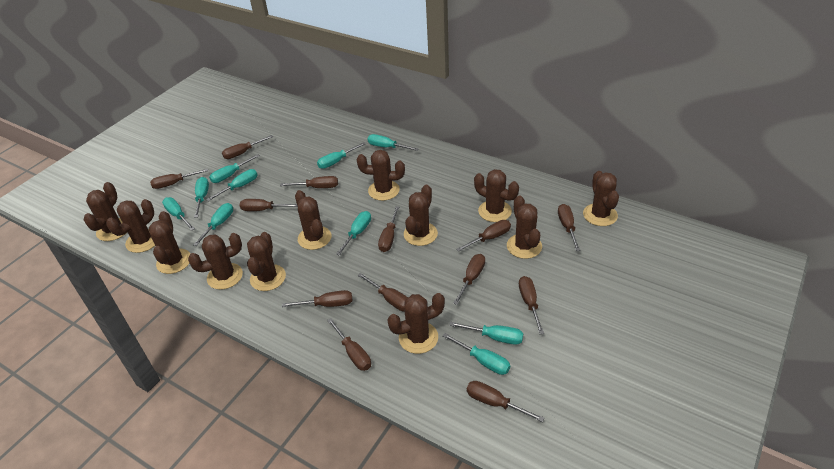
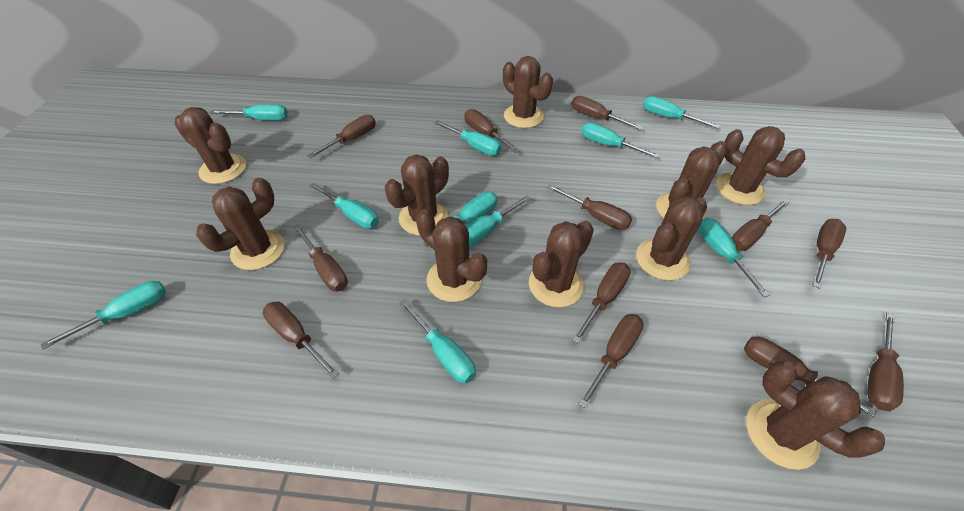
brown cactus: [84,182,126,241] [106,199,155,253] [149,211,190,274] [188,233,243,290] [247,232,286,291] [295,190,331,250] [357,150,405,201] [387,293,445,354] [404,185,438,246] [474,169,519,222] [507,195,542,259] [583,171,619,226] = 12 -> [174,107,246,184] [196,178,285,270] [385,154,449,236] [416,209,487,302] [503,56,553,128] [529,221,594,307] [636,196,707,281] [656,141,727,220] [716,126,805,205] [746,360,885,470] = 10
brown screwdriver: [150,169,208,189] [222,135,273,159] [240,199,298,211] [280,176,338,188] [282,290,352,307] [327,318,371,371] [358,273,408,311] [378,206,399,252] [453,254,485,305] [456,220,511,252] [467,381,544,422] [519,276,544,334] [558,204,580,251] = 13 -> [263,302,339,379] [293,224,348,291] [307,115,376,158] [464,109,519,153] [547,184,632,230] [571,96,643,130] [572,262,631,344] [578,314,644,409] [732,199,789,251] [744,337,876,417] [812,219,846,289] [867,313,904,412] = 12

